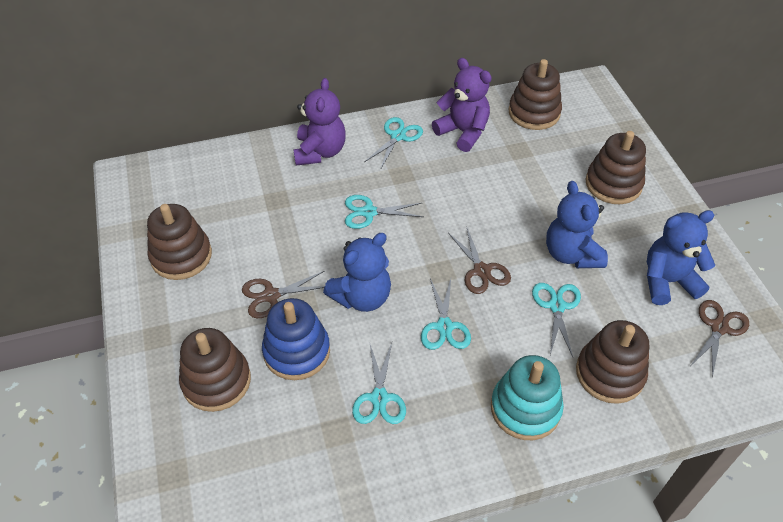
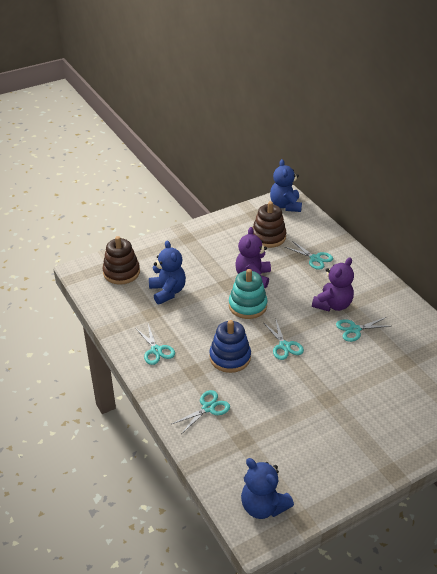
brown scissors: [242,271,325,318] [448,226,511,294] [691,300,749,378] = 3 -> none = 0
brown stacking toy: [147,204,212,280] [179,328,251,412] [509,59,562,130] [576,320,649,404] [586,131,646,204] = 5 -> [102,236,140,284] [252,201,287,248] = 2

